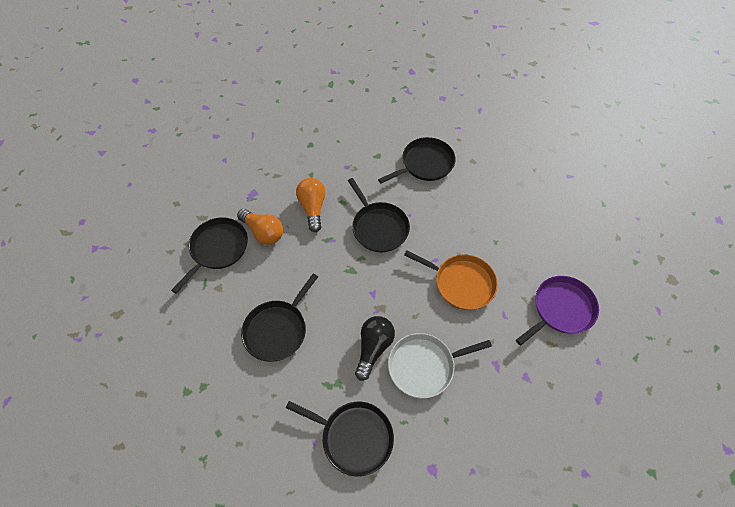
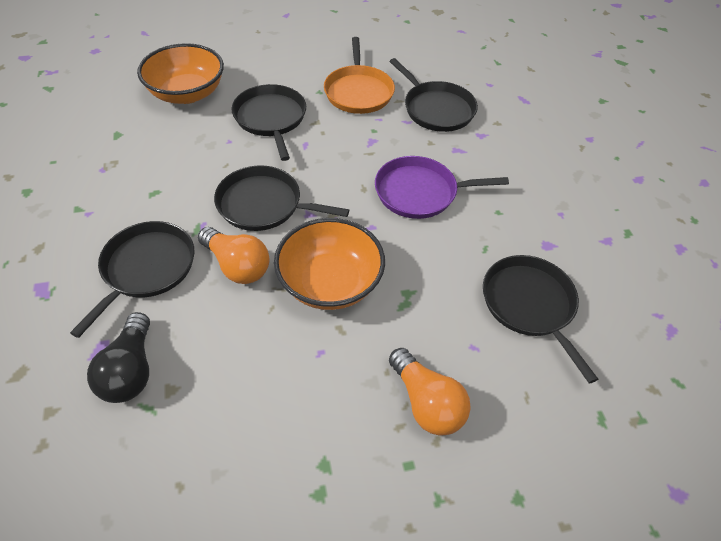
orange bowl: none = 0 -> [137,43,224,104] [274,218,385,310] = 2
white pan: [388,333,492,399] = 1 -> none = 0

